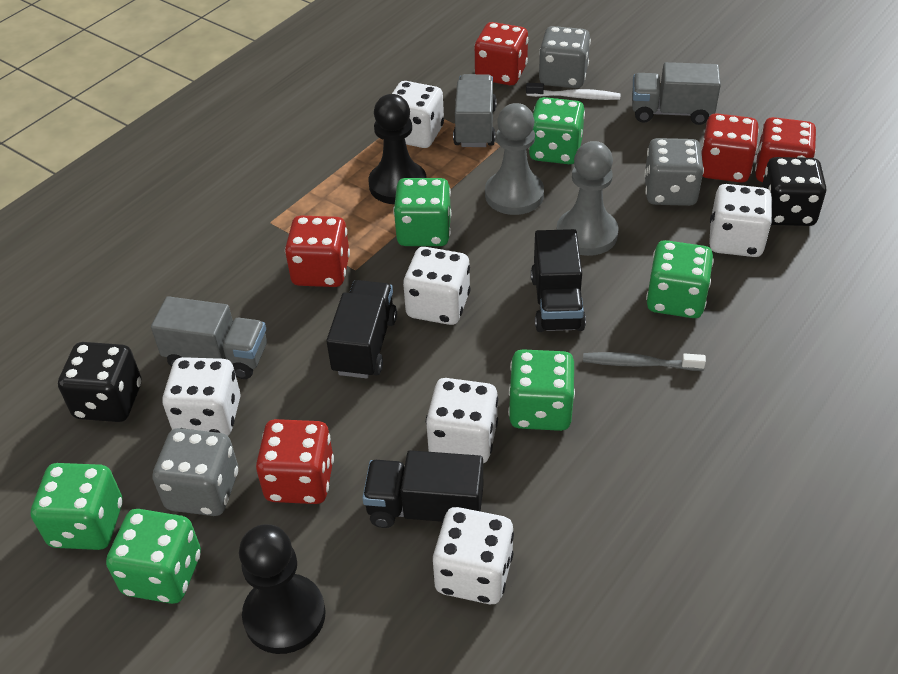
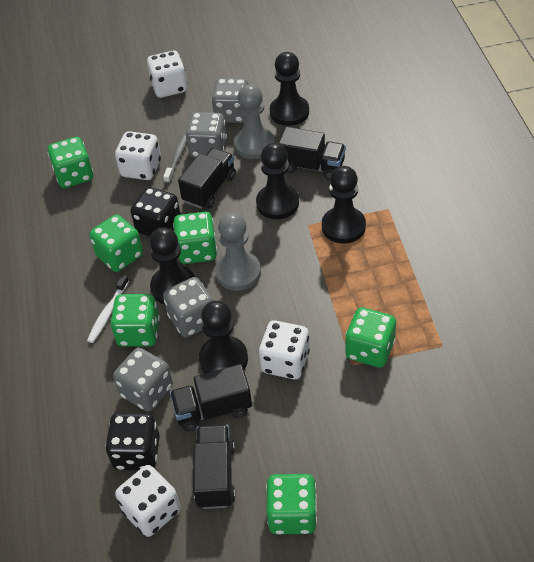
black pawn: [239,524,326,654] [368,94,427,204] = 2 -> [149,227,195,305] [199,301,248,373] [256,143,299,219] [270,52,309,126] [322,166,366,244] = 5
black truck: [326,280,397,378] [362,450,483,528] [531,229,586,332] = 3 -> [170,364,252,432] [178,148,236,209] [193,425,235,509] [279,127,346,180] = 4
grey dice: [152,428,238,516] [539,26,591,88] [644,138,704,206] = 3 -> [113,348,173,412] [163,277,214,338] [186,112,227,158] [211,78,249,123] = 4
grey truck: [151,296,267,379] [453,74,497,147] [632,62,721,125] = 3 -> none = 0
red dice: [256,419,334,504] [285,216,350,287] [474,22,528,85] [701,113,759,183] [755,117,816,182] = 5 -> none = 0
white dice: [162,357,241,436] [392,81,444,148] [403,247,471,325] [426,378,498,463] [433,507,514,604] [709,184,772,257] = 6 -> [115,131,161,180] [115,465,180,537] [147,51,187,98] [259,320,310,379] = 4

